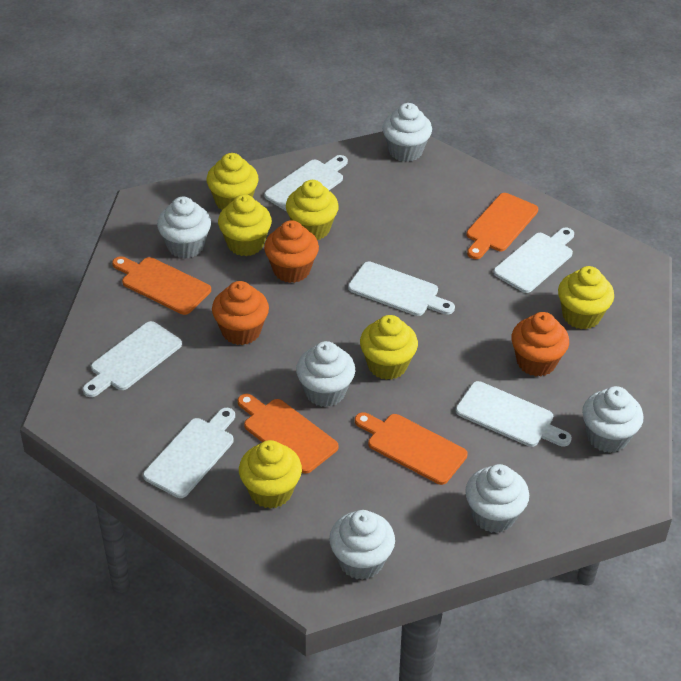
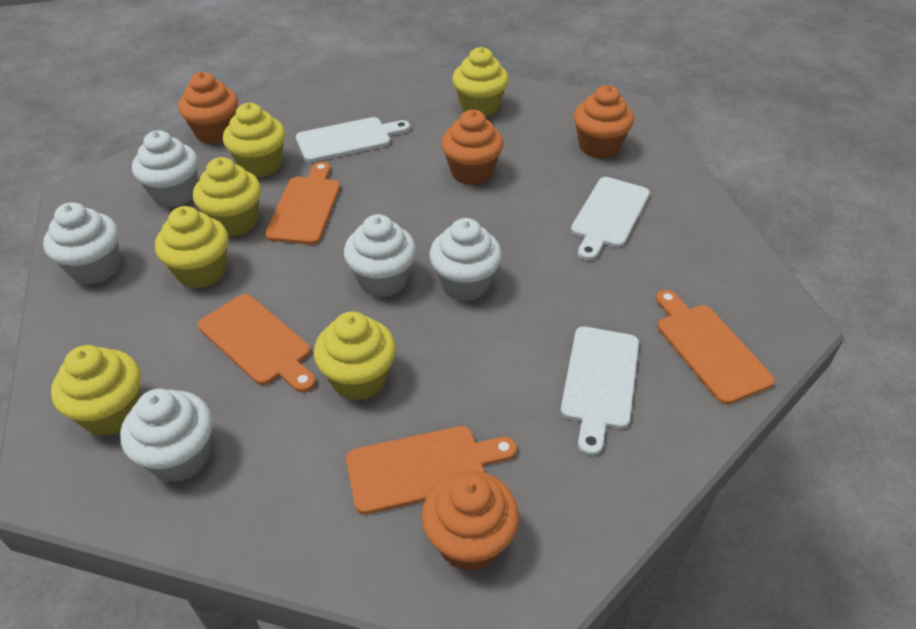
orange cupcake: [212,281,269,345] [264,220,319,283] [511,312,569,377] = 3 -> [178,72,238,144] [422,470,519,571] [441,110,503,185] [574,85,634,159] = 4
white cupcake: [157,197,211,259] [296,341,355,407] [329,510,395,580] [382,103,432,162] [465,464,529,533] [582,386,643,453] = 6 -> [43,202,120,285] [120,389,213,482] [132,130,198,207] [344,214,416,297] [429,218,502,301] = 5
white cutting board: [83,321,182,397] [143,408,235,498] [264,155,348,212] [348,261,455,316] [455,381,572,447] [493,227,574,293] = 6 -> [296,117,410,162] [561,326,639,456] [571,177,650,261] = 3

